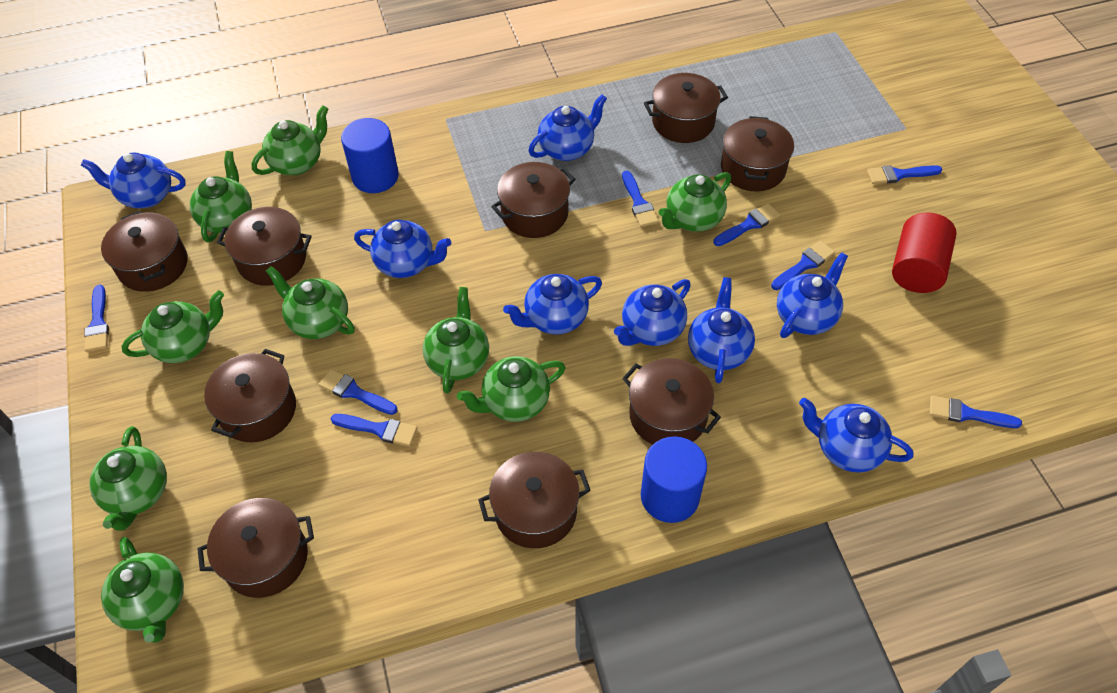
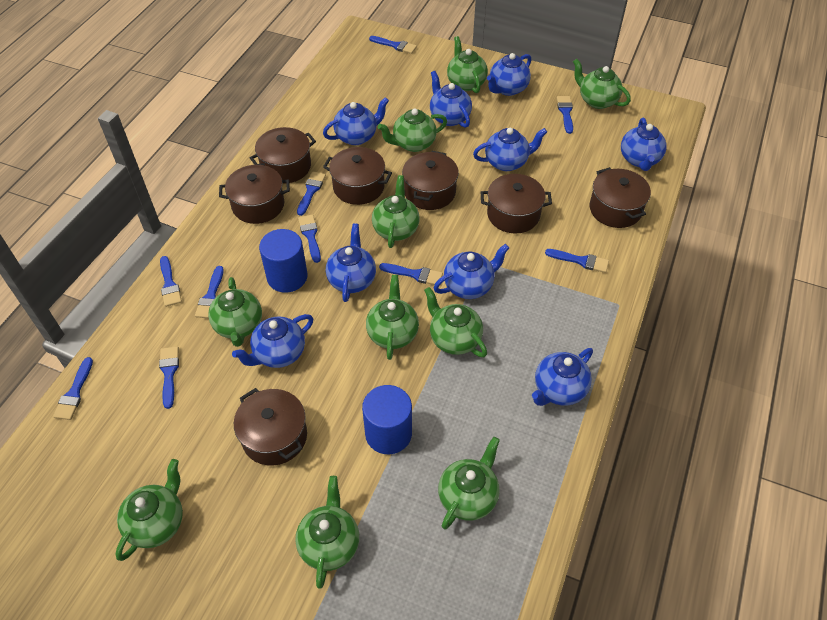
blue brush: [84,285,109,352] [318,369,398,415] [330,414,418,447] [622,170,659,227] [713,203,780,246] [771,241,835,290] [867,165,942,184] [930,396,1022,428] = 8 -> [53,357,93,420] [159,346,179,409] [160,256,182,307] [195,266,224,319] [297,171,326,216] [298,214,321,263] [369,36,417,54] [379,263,443,285] [545,249,609,273] [557,96,573,134] = 10
blue teapot: [81,152,186,208] [354,220,451,278] [503,274,602,335] [529,94,607,161] [614,279,691,346] [688,277,755,383] [777,252,848,338] [799,398,913,473] = 8 -> [232,314,313,368] [323,97,389,145] [326,223,376,302] [430,71,472,128] [434,244,509,299] [473,128,547,171] [487,53,531,96] [532,348,593,406] [621,118,667,171] = 9
brown pot: [101,211,188,292] [197,498,314,598] [204,349,296,442] [217,207,311,286] [478,452,591,548] [491,162,575,238] [622,358,721,445] [644,73,728,143] [721,116,794,191] = 9 -> [219,165,290,224] [234,388,307,465] [250,127,316,184] [323,147,392,205] [402,151,459,210] [481,174,552,233] [590,167,651,228] = 7
green teapot: [89,426,167,531] [101,537,184,643] [121,291,224,363] [190,151,252,242] [252,105,328,175] [266,266,355,339] [423,287,489,394] [457,356,565,422] [659,172,731,232] = 9 -> [115,459,183,561] [208,277,262,347] [295,476,359,589] [366,275,419,360] [372,175,420,248] [378,109,447,152] [424,287,487,357] [438,437,500,529] [447,36,488,93] [573,59,631,109] = 10
red cylinder: [892,213,957,293] = 1 -> none = 0

